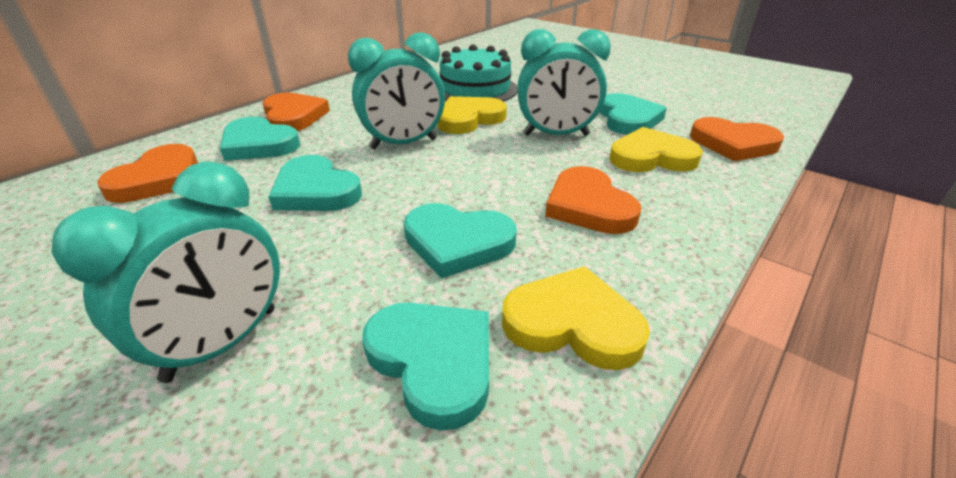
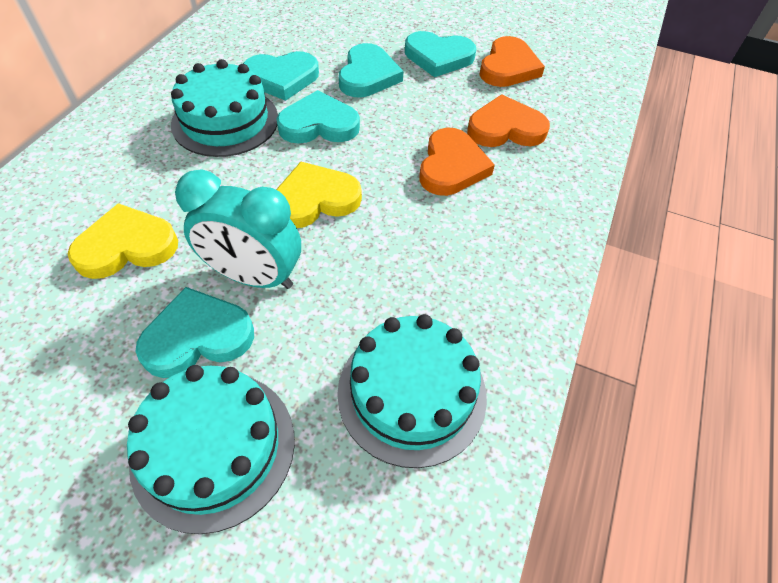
orange heart: [97,144,198,203] [262,93,330,131] [545,166,641,234] [690,117,784,161] = 4 -> [419,127,495,196] [467,95,550,147] [480,36,545,87] = 3
turquoise cake: [440,44,518,102] = 1 -> [127,365,295,534] [171,59,278,157] [337,314,487,468] = 3
turquoise clock: [52,161,280,383] [348,32,445,149] [517,29,611,136] = 3 -> [175,169,301,289] = 1
yellow heart: [438,96,507,134] [502,266,650,370] [610,127,703,172] = 3 -> [68,203,178,279] [276,162,362,228] = 2

